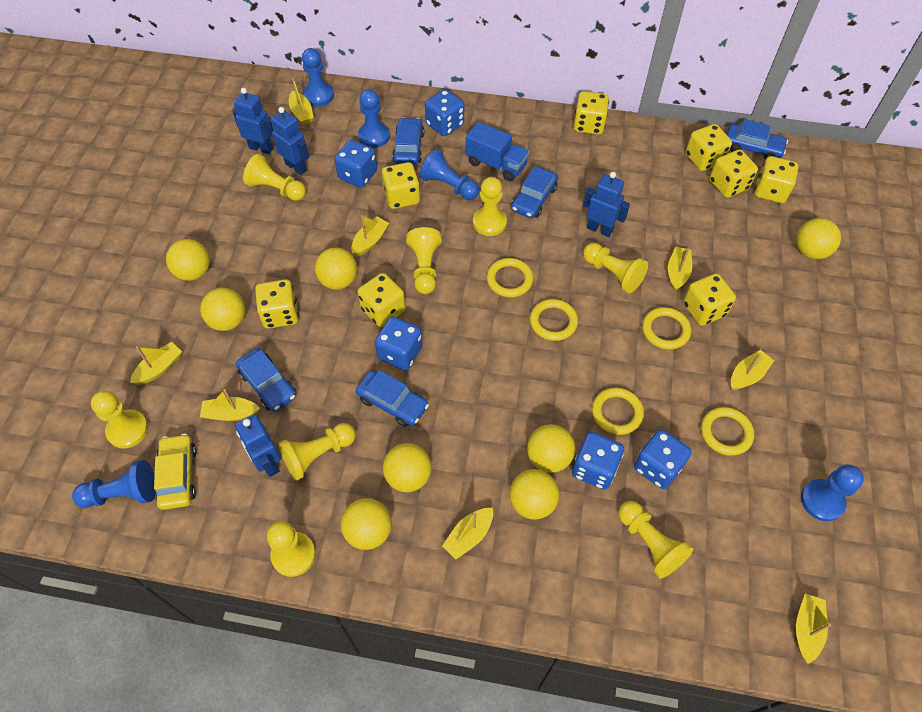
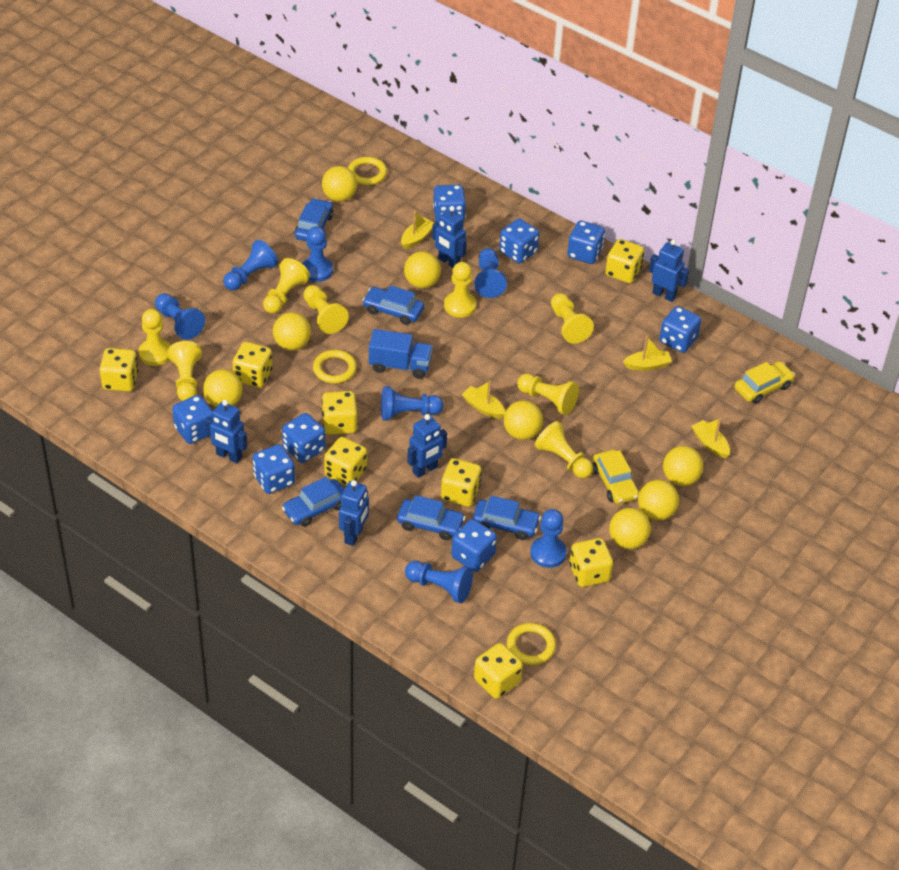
blue dice: [334,140,377,188] [375,317,423,370] [425,89,464,136] [572,432,624,490] [634,429,692,489] = 5 -> [172,395,213,444] [252,444,295,494] [282,413,325,463] [433,184,466,222] [451,519,497,572] [499,218,539,263] [567,220,605,264] [659,306,701,353] = 8
blue pawn: [72,460,156,508] [302,48,334,107] [358,89,390,148] [419,149,479,200] [801,464,864,521] = 5 -> [155,293,205,340] [223,240,278,290] [302,226,333,282] [381,386,444,421] [405,561,473,603] [474,248,507,298] [530,509,567,568] = 7
blue robot: [232,88,274,154] [235,414,281,477] [271,107,309,175] [583,172,630,237] = 4 -> [205,400,247,463] [339,480,369,546] [407,414,447,478] [432,206,467,268] [649,239,690,302] = 5
yellow boat: [130,342,182,385] [200,389,260,421] [289,78,314,125] [351,215,389,257] [442,508,493,559] [668,246,692,291] [731,350,774,390] [796,594,831,664] = 8 -> [401,211,434,249] [462,380,505,419] [623,336,672,371] [691,418,730,458] = 4
yellow car: [154,434,196,510] = 1 -> [593,450,639,504] [734,361,795,404] = 2
yellow ring: [487,258,533,297] [530,299,578,341] [592,387,644,435] [642,307,691,350] [701,407,754,456] = 5 -> [313,350,357,384] [348,157,387,185] [507,623,556,665] = 3

